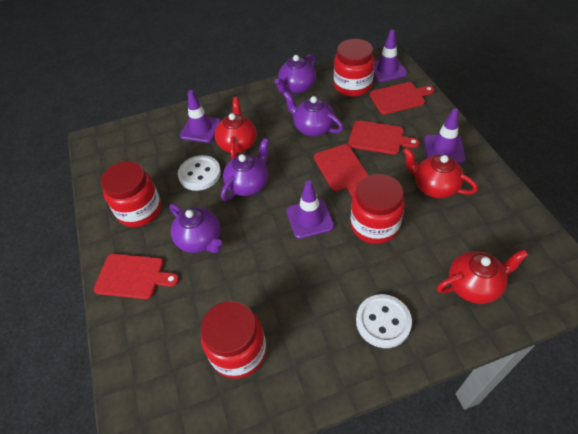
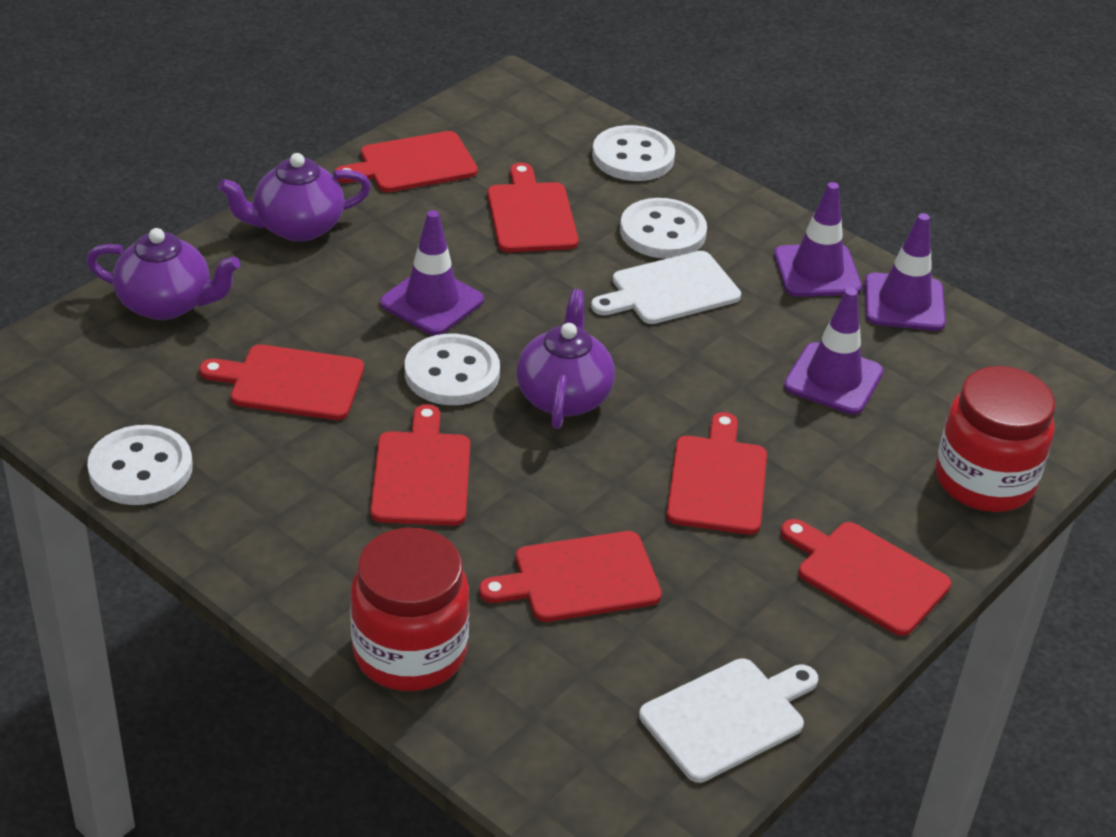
purple teapot: [170,204,222,253] [221,138,269,201] [275,54,316,94] [283,91,343,136] = 4 -> [86,228,240,320] [218,153,371,242] [516,289,615,429] = 3
red cutting board: [94,254,179,299] [314,144,369,198] [348,120,420,155] [370,82,435,115] = 4 -> [199,345,364,420] [335,131,478,192] [370,404,470,526] [479,531,662,622] [488,163,578,252] [666,412,767,535] [781,519,951,636] = 7
red jar: [101,161,161,227] [201,301,266,379] [334,39,375,97] [351,174,405,244] = 4 -> [350,527,469,691] [936,366,1056,512] = 2
red teapot: [215,97,257,159] [403,147,478,198] [437,250,528,304] = 3 -> none = 0
white button: [178,155,221,191] [356,294,412,348] = 2 -> [87,425,193,505] [405,334,500,405] [592,125,675,181] [620,198,707,259] = 4
white cutting board: none = 0 -> [591,251,741,324] [639,658,818,783] = 2

